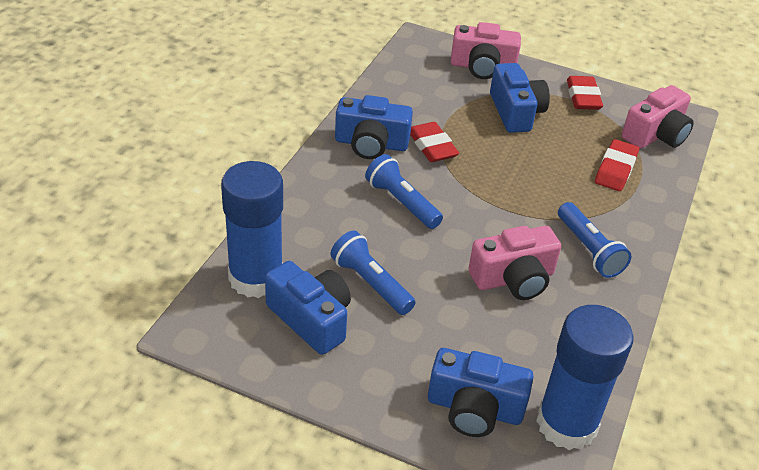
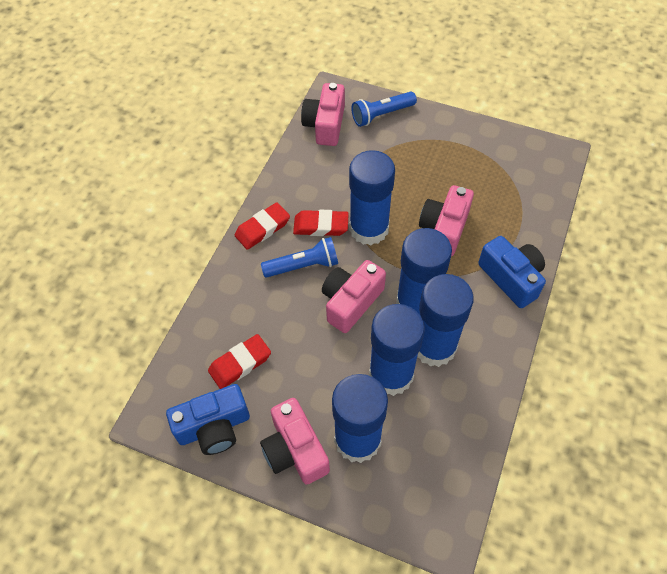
blue camera: [265,261,351,355] [335,95,413,159] [428,348,534,437] [490,63,550,133] = 4 -> [166,384,250,455] [478,236,546,308] = 2
blue flashlight: [331,231,416,315] [365,154,443,229] [558,202,631,278] = 3 -> [261,237,338,278] [351,92,417,127] = 2
blue glue stick: [221,161,283,298] [536,305,633,450] = 2 -> [332,374,388,463] [349,150,395,245] [369,304,425,396] [396,228,452,314] [417,274,474,367] = 5
pink camera: [451,22,521,79] [468,226,561,300] [622,85,694,149] = 3 -> [260,398,330,484] [301,83,345,146] [322,260,386,333] [419,185,474,256] = 4

